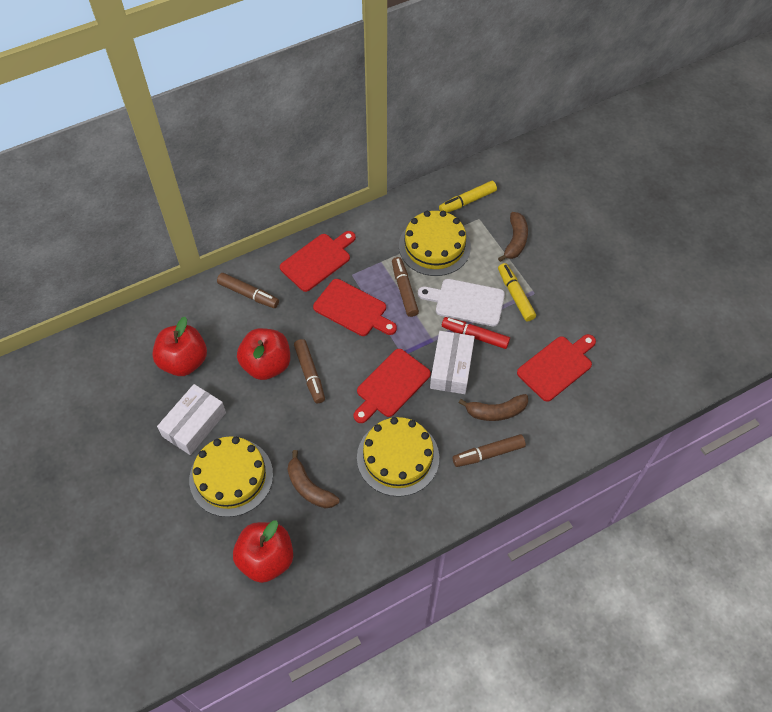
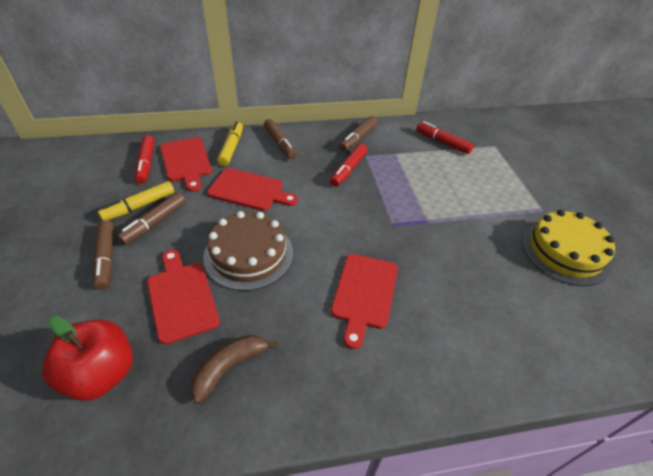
brown banana: [287,450,339,509] [459,394,528,421] [498,212,528,262] = 3 -> [190,335,278,404] = 1
brown cake: none = 0 -> [203,211,293,291] = 1
red apple: [152,317,207,376] [233,521,293,583] [237,328,290,380] = 3 -> [42,316,133,401] = 1
red marker: [442,317,510,349] = 1 -> [135,135,154,184] [330,144,367,187] [416,121,474,154] = 3
white box: [157,384,226,455] [430,331,475,394] = 2 -> none = 0
white cutting board: [418,279,505,326] = 1 -> none = 0
yellow cake: [189,436,273,517] [357,417,439,497] [399,211,471,276] = 3 -> [522,210,615,286] = 1

